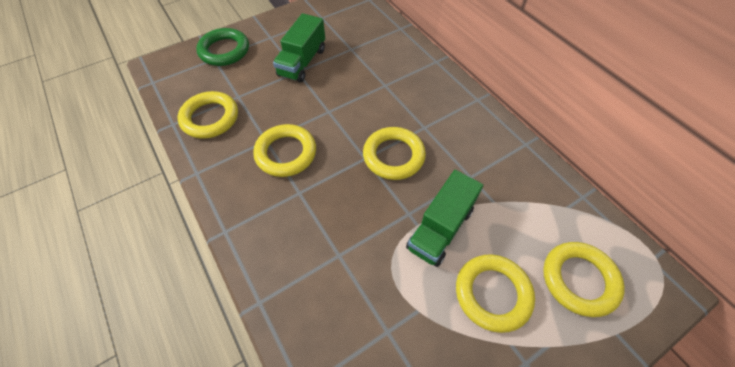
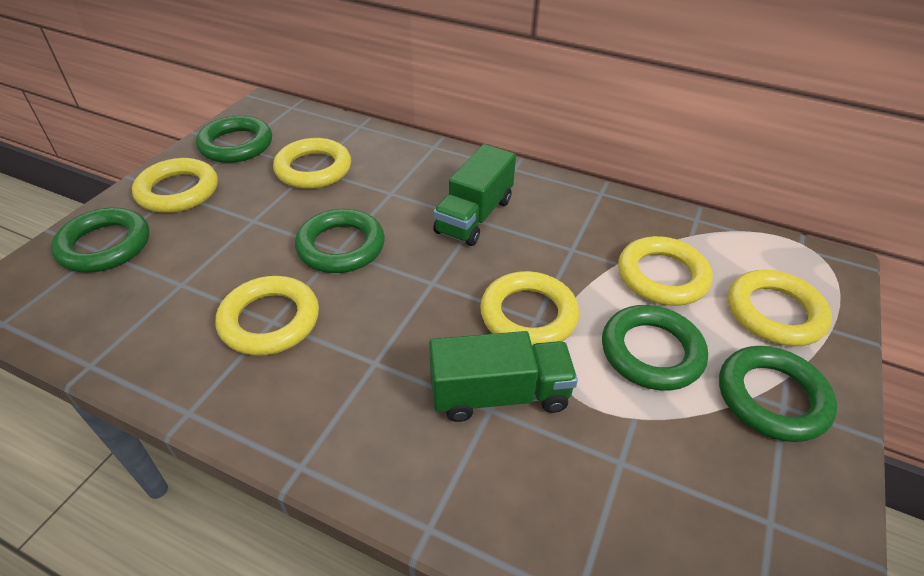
green ring: [196,28,249,66] = 1 -> [51,207,149,273] [196,115,272,163] [295,209,385,273] [602,305,708,391] [719,346,837,442] = 5
yellow ring: [178,91,238,139] [253,124,316,177] [363,127,426,180] [456,254,535,333] [543,242,625,317] = 5 -> [132,158,218,213] [216,276,319,356] [273,138,351,189] [480,271,579,345] [618,236,713,306] [728,270,832,346] = 6

